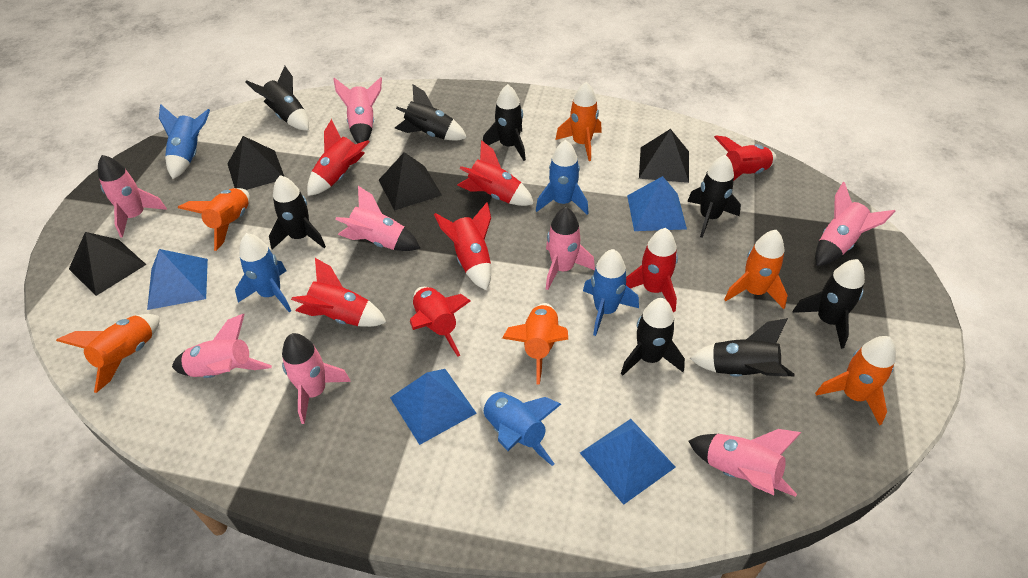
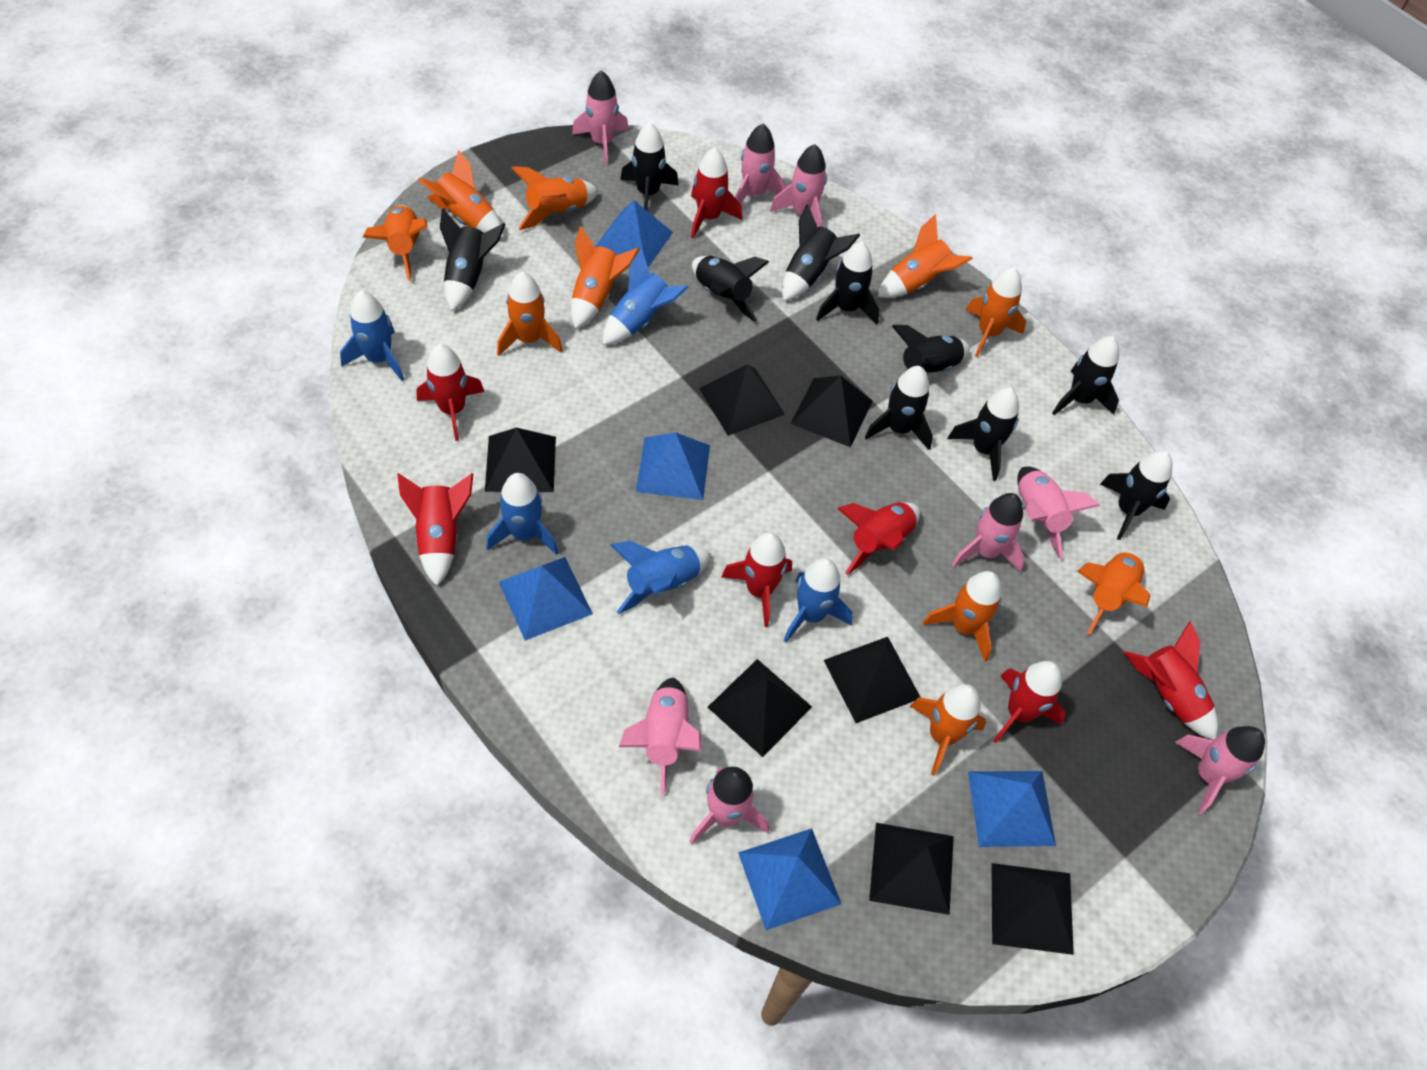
black pyramid: [69,232,147,296] [227,136,285,190] [379,152,442,211] [639,129,689,183] = 4 -> [485,428,556,492] [699,364,785,436] [707,659,812,757] [791,376,872,447] [824,637,920,723] [869,823,954,915] [991,863,1074,955] = 7
black rocket: [246,66,309,130] [269,175,326,249] [395,84,467,141] [483,84,526,161] [621,298,685,376] [687,155,741,238] [690,318,794,377] [792,259,865,349] = 8 -> [440,209,505,311] [620,123,679,210] [692,256,769,322] [782,204,860,301] [816,241,879,324] [865,366,933,450] [891,325,970,388] [947,388,1019,481] [1052,336,1119,415] [1100,451,1172,540] = 10
blue pyramid: [147,249,208,310] [390,369,477,445] [580,419,676,505] [627,176,687,231] = 4 -> [499,557,593,641] [595,200,673,267] [636,433,710,500] [738,828,841,930] [968,771,1056,847] = 5
orange rocket: [56,314,160,393] [178,188,250,251] [502,303,568,385] [555,82,602,161] [724,230,788,309] [815,336,896,426] = 6 -> [363,205,428,281] [418,150,504,238] [497,271,563,356] [512,166,599,230] [571,226,640,329] [877,214,973,298] [910,684,986,776] [923,571,1002,662] [966,267,1026,357] [1077,551,1150,635] = 10

